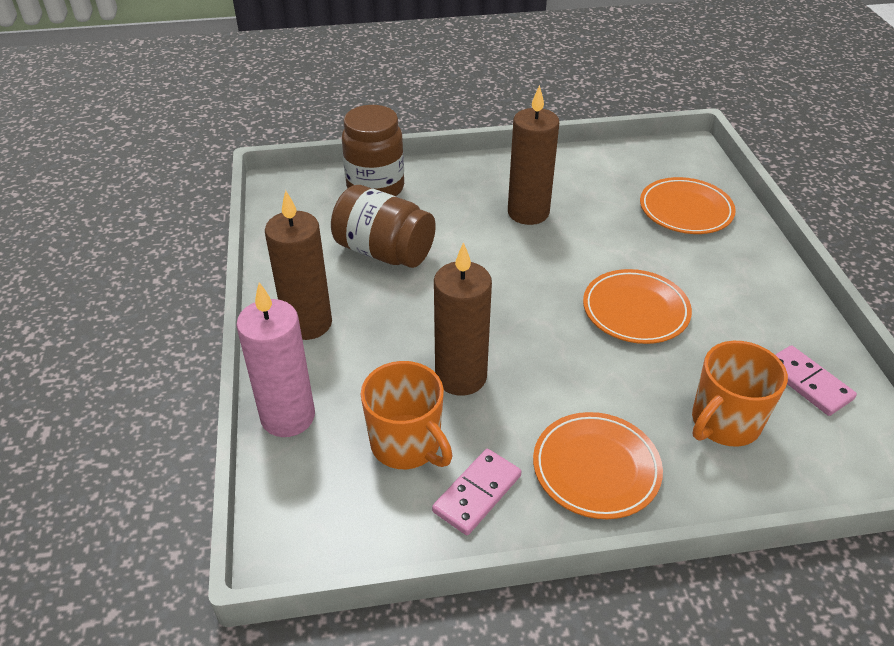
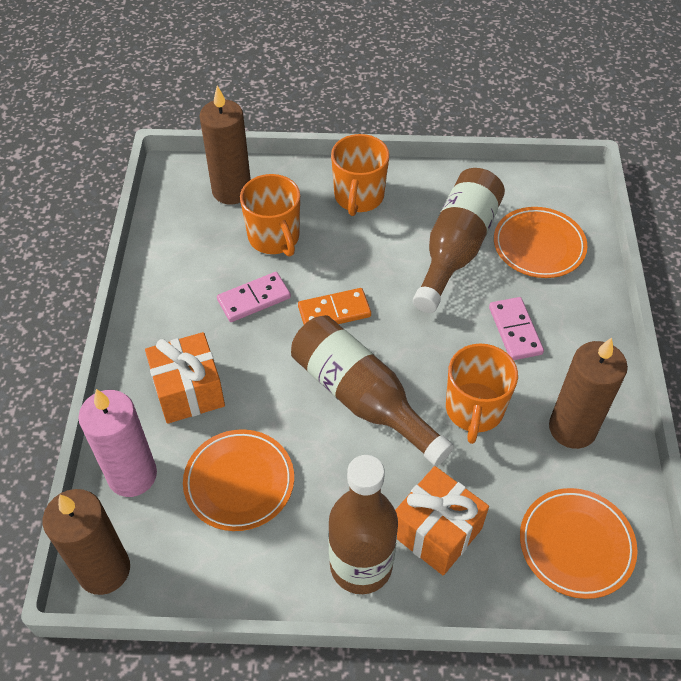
brown bottle: none = 0 -> [291,315,454,466] [328,455,398,594] [413,168,505,313] = 3
brown jar: [331,185,436,268] [342,105,404,196] = 2 -> none = 0
orange domino: none = 0 -> [298,288,371,324] = 1
orange gift: none = 0 -> [145,332,225,424] [395,466,489,575] = 2
orange mug: [361,361,453,469] [692,341,788,447] = 2 -> [240,174,300,257] [331,134,389,216] [446,343,518,444] = 3

